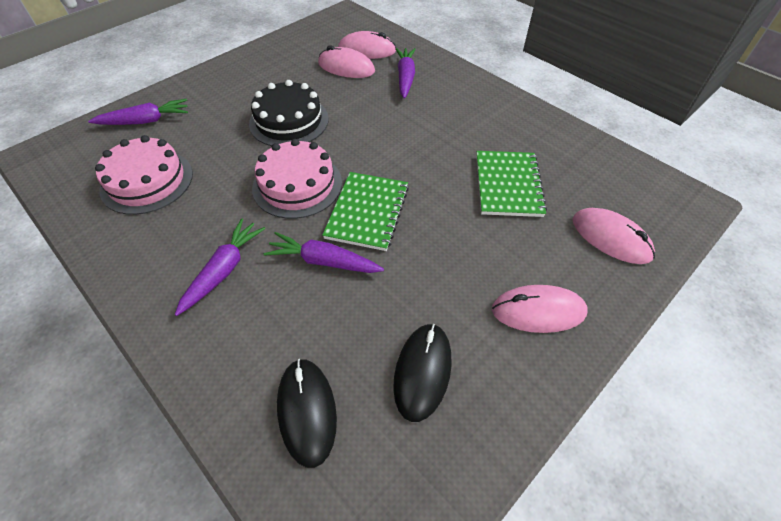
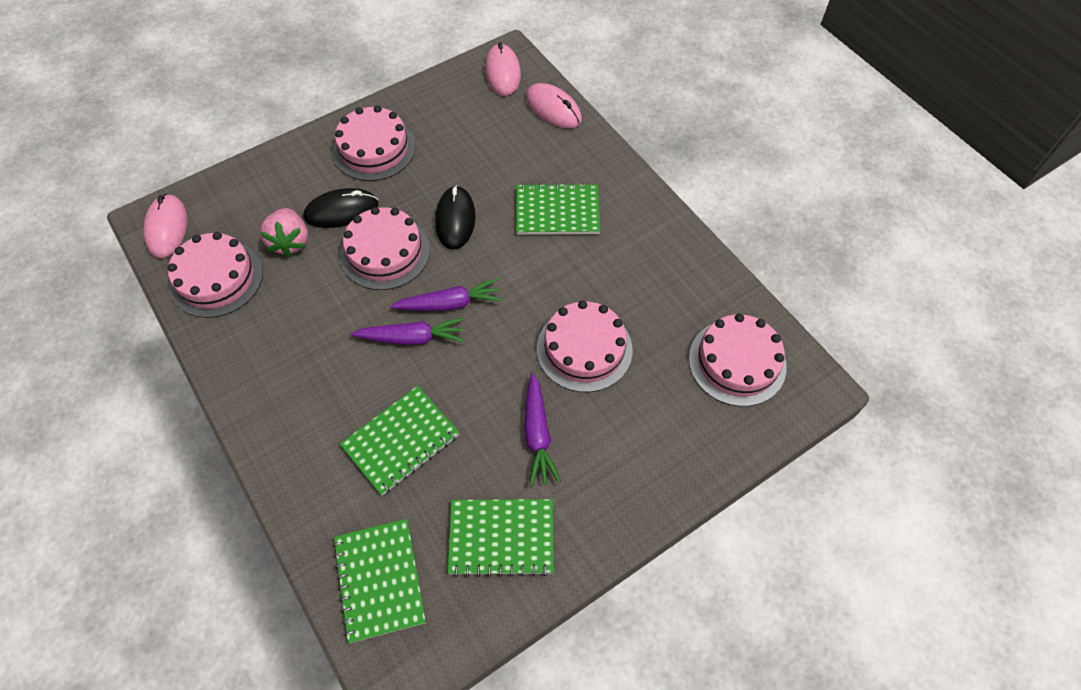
black cake: [249,80,329,146] = 1 -> none = 0
green notebook: [322,172,409,251] [476,151,547,217] = 2 -> [333,519,426,643] [340,386,460,495] [448,499,554,577] [516,183,600,235] = 4
pink cake: [95,135,193,215] [252,139,342,219] = 2 -> [168,232,263,318] [332,105,416,181] [340,207,430,290] [537,300,633,392] [689,313,787,407] = 5
pink mouse: [318,45,375,78] [338,31,396,59] [492,285,588,333] [572,208,655,264] = 4 -> [143,194,187,258] [485,42,521,96] [526,83,582,128] = 3
pink strawberry: none = 0 -> [260,208,308,257] = 1
purple carrot: [88,99,188,125] [175,219,266,316] [264,232,384,273] [395,48,416,99] = 4 -> [351,318,465,345] [391,278,503,311] [524,373,561,486] = 3

